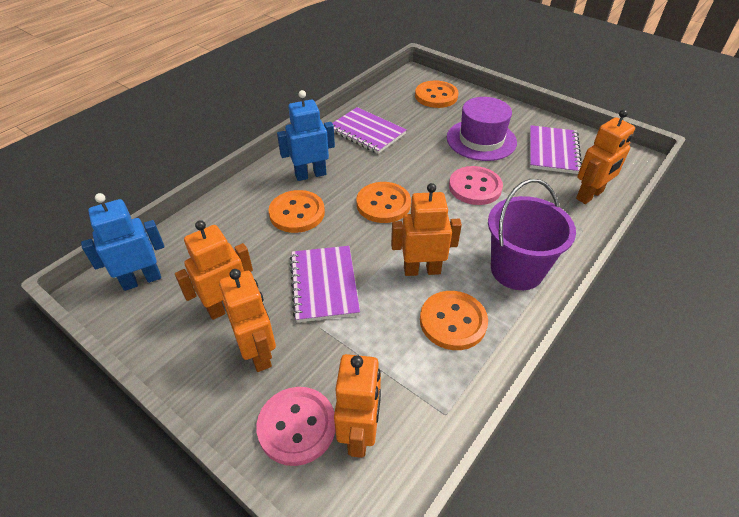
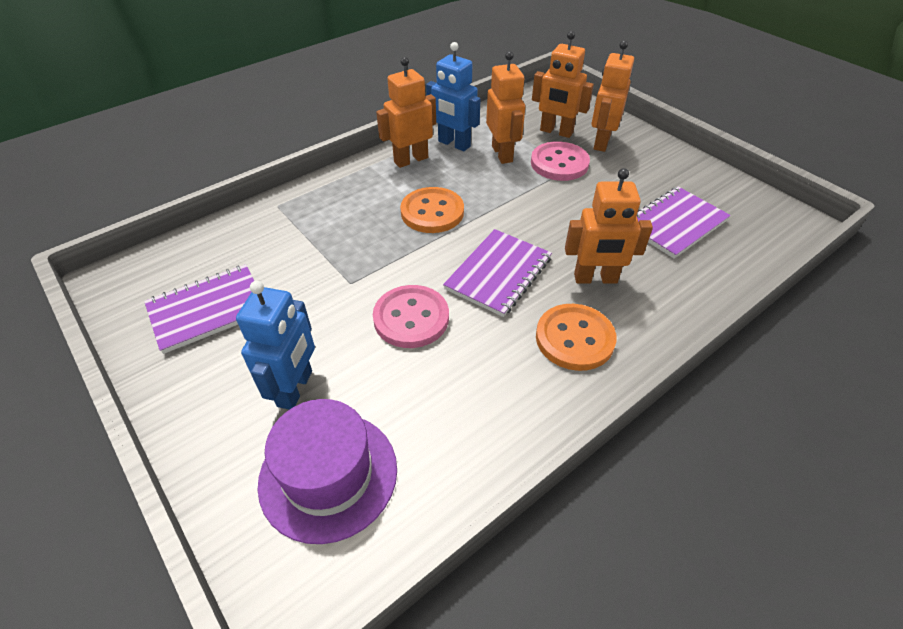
orange button: [268,190,325,233] [356,182,411,223] [415,81,458,108] [420,291,488,350] = 4 -> [400,187,464,233] [536,304,617,371] = 2
purple bucket: [488,179,576,290] = 1 -> none = 0

